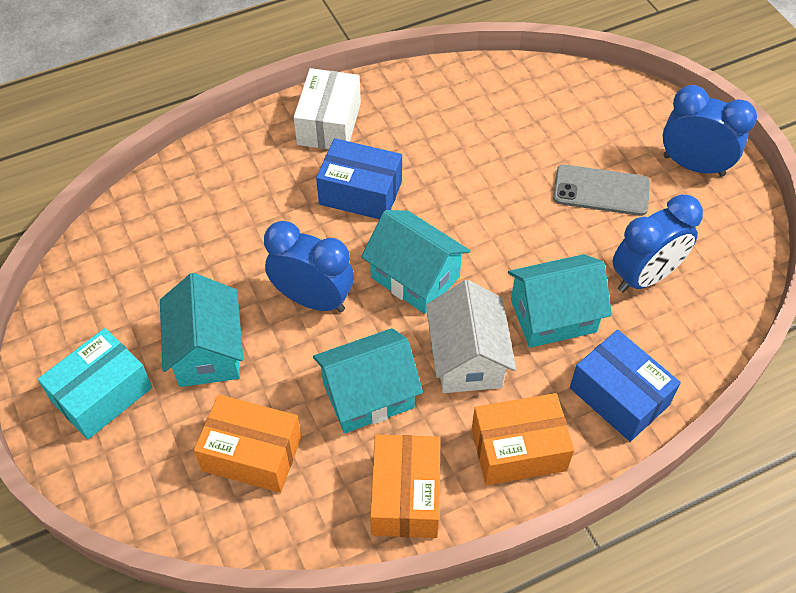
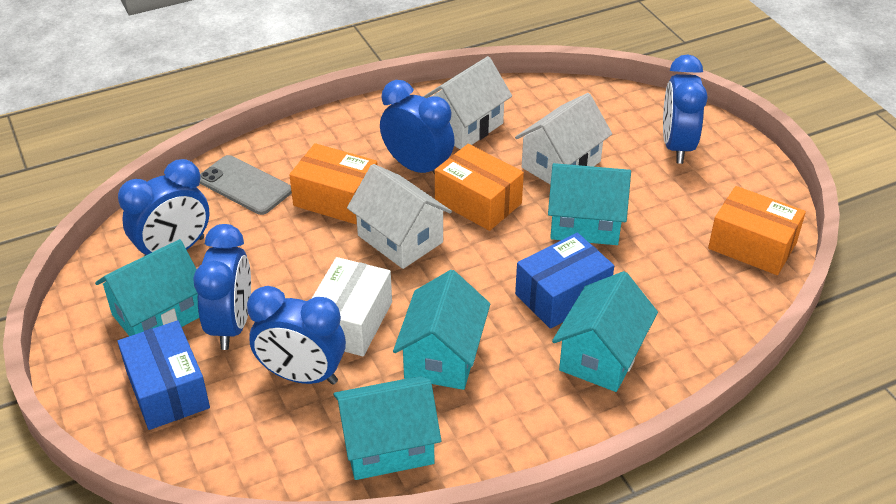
blue clock: [264,221,354,313] [612,194,703,293] [663,85,757,177] = 3 -> [118,159,210,256] [193,224,251,350] [247,286,346,385] [380,80,455,175] [663,54,708,164] = 5
turquoise box: [38,328,152,440] = 1 -> none = 0
turquoise house: [160,273,243,387] [313,328,423,433] [361,210,470,314] [508,254,612,348] = 4 -> [95,239,199,336] [333,376,441,480] [393,270,490,390] [548,163,631,245] [552,271,658,392] = 5
white house: [426,280,516,393] = 1 -> [347,164,452,269] [423,56,512,149] [515,93,612,185] = 3

